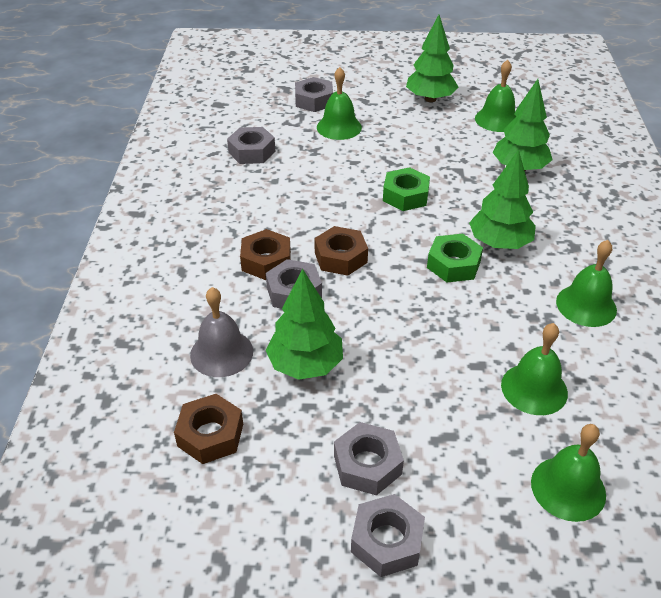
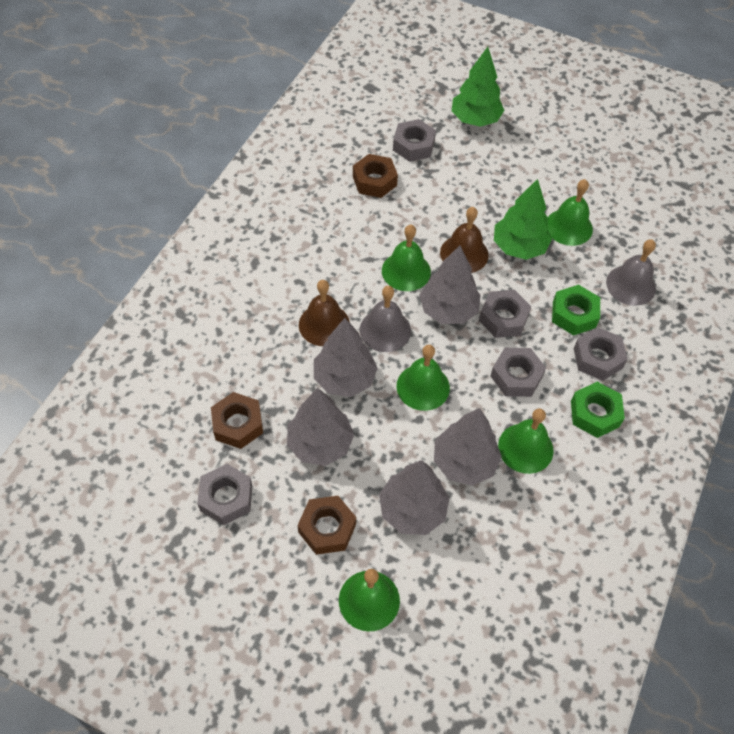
brown bell: none = 0 -> [299,280,350,346] [440,207,489,273] = 2
green tree: [266,268,343,380] [406,15,458,102] [469,150,536,249] [493,79,553,171] = 4 -> [452,47,504,127] [494,179,552,260] = 2
grey bell: [190,287,253,377] = 1 -> [360,286,411,352] [606,239,656,306] = 2
grey tree: none = 0 -> [287,388,354,466] [314,318,378,397] [379,460,450,535] [419,245,480,324] [434,408,502,486] = 5

